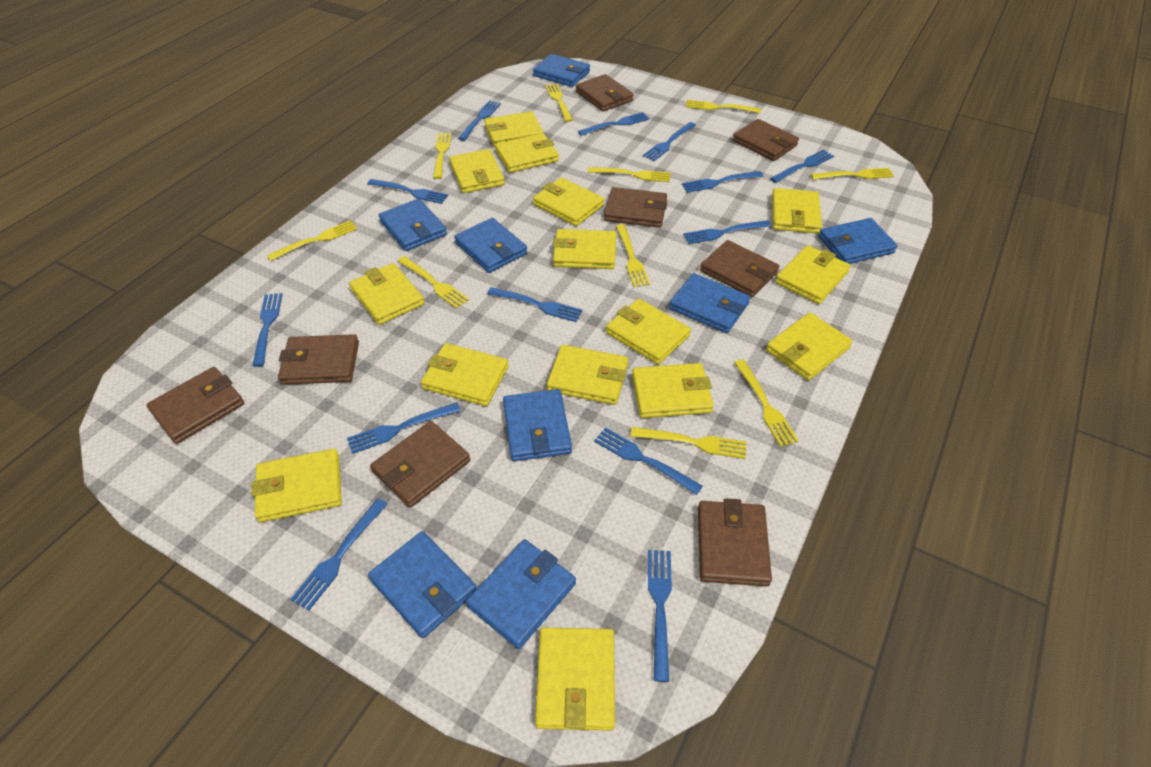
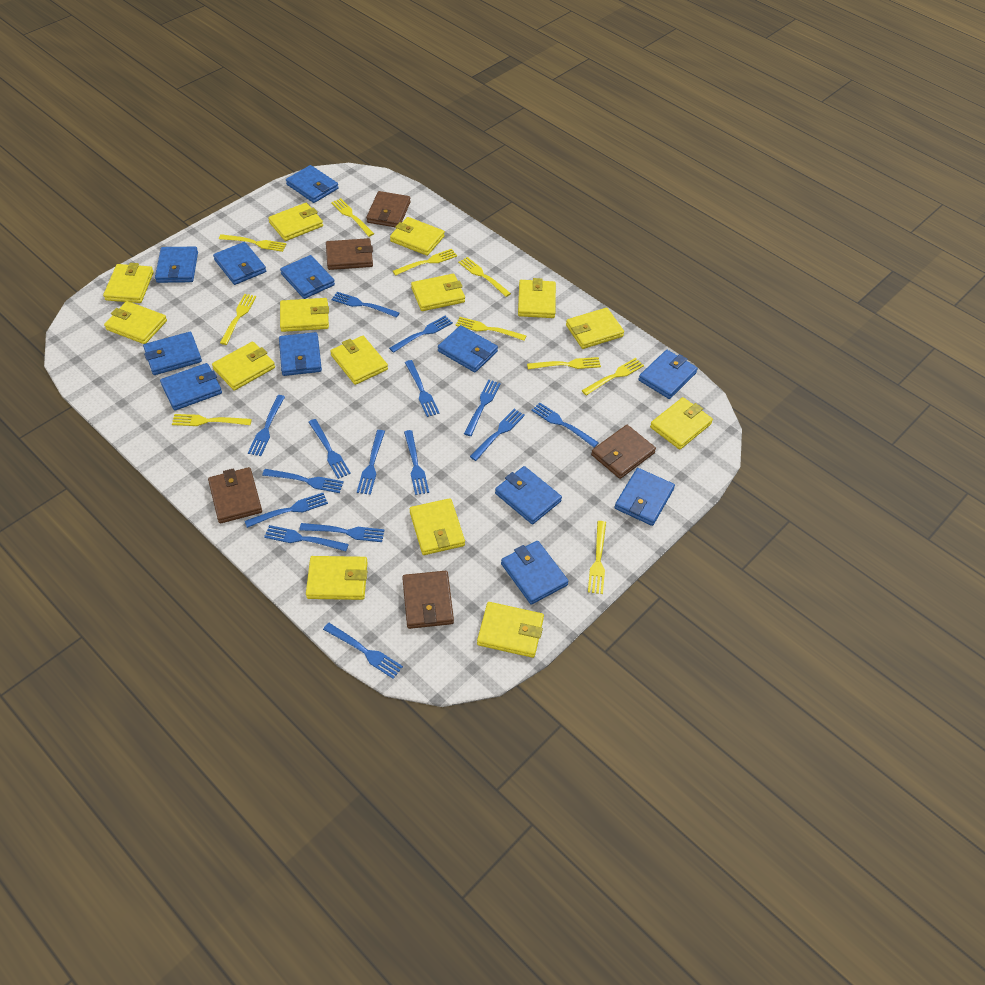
blue fork: [252,293,283,367] [290,499,387,611] [347,402,461,454] [367,179,448,204] [458,101,501,141] [487,287,583,322] [578,112,650,136] [594,427,703,495] [643,122,696,161] [648,550,672,682] [682,171,763,193] [683,220,771,244] [770,150,834,183] = 13 -> [245,493,328,528] [248,395,285,456] [262,469,344,493] [264,525,349,551] [299,523,384,542] [309,419,351,479] [323,623,403,679] [331,292,399,318] [357,430,385,495] [389,316,453,353] [404,430,429,495] [405,360,440,417] [464,379,501,436] [470,409,525,461] [531,403,599,448] = 15
blue wallet: [368,531,477,638] [379,199,447,251] [454,218,527,273] [466,539,576,649] [503,389,572,461] [533,54,590,87] [669,273,750,333] [819,218,898,264] = 8 -> [143,332,202,375] [155,247,198,283] [160,363,222,410] [213,242,266,285] [279,332,322,376] [280,255,335,299] [286,165,339,203] [438,325,498,372] [495,466,562,524] [501,541,568,605] [615,468,675,526] [639,350,698,399] = 12
brown wallet: [146,367,244,444] [278,334,359,385] [370,421,470,508] [576,74,634,112] [604,187,667,228] [698,498,772,587] [700,240,779,297] [732,119,799,161] = 8 -> [208,467,262,523] [326,238,373,270] [366,191,411,227] [402,571,454,629] [591,425,656,479] = 5
yellow wallet: [252,449,342,522] [349,263,424,325] [421,343,509,406] [449,149,505,193] [484,111,543,147] [495,133,559,173] [533,177,604,226] [535,628,615,731] [547,345,628,405] [553,229,616,269] [606,299,691,364] [632,363,714,418] [766,312,853,380] [772,188,822,234] [775,245,851,304] = 15 -> [103,263,154,303] [104,301,167,344] [212,342,275,391] [268,203,323,241] [280,298,329,332] [306,556,368,600] [330,336,388,385] [390,217,445,256] [410,498,465,555] [411,274,465,311] [477,602,544,658] [518,278,556,318] [566,308,624,349] [650,397,713,450] = 14

